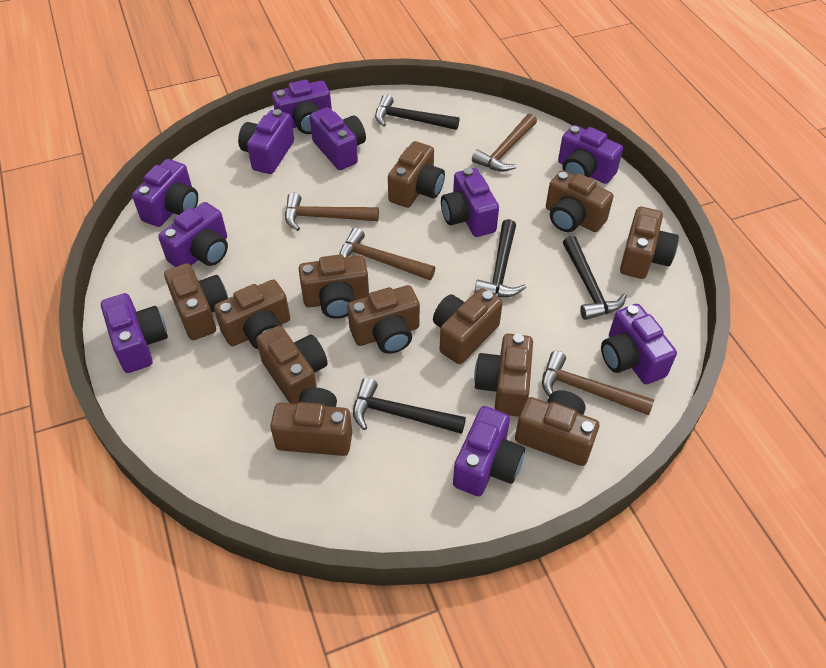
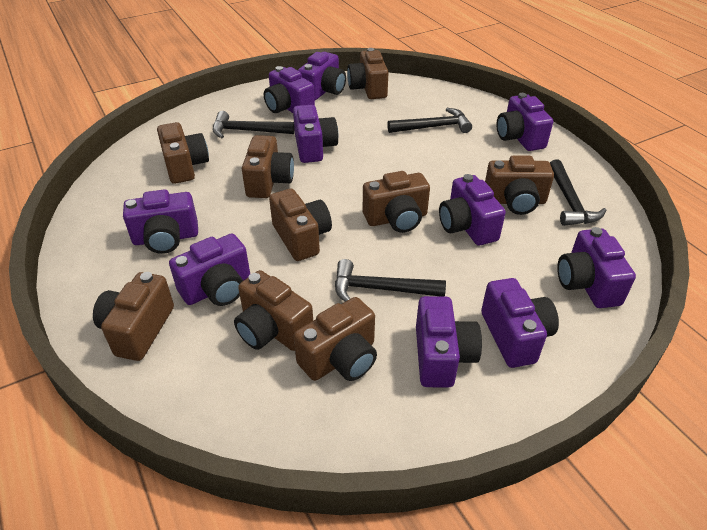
brown camera: [164,263,228,340] [214,280,290,349] [256,326,328,404] [270,387,352,456] [299,254,369,319] [347,285,420,354] [388,141,445,208] [433,288,503,364] [474,334,533,417] [515,390,599,466] [546,170,614,232] [620,207,679,279] = 12 -> [93,272,174,361] [157,122,209,184] [234,270,313,351] [242,135,294,198] [269,189,332,261] [294,297,377,381] [347,48,389,99] [363,171,430,233] [485,155,554,215] = 9
brown hammer: [285,193,379,231] [339,228,435,280] [472,114,537,172] [542,351,654,415] = 4 -> none = 0

